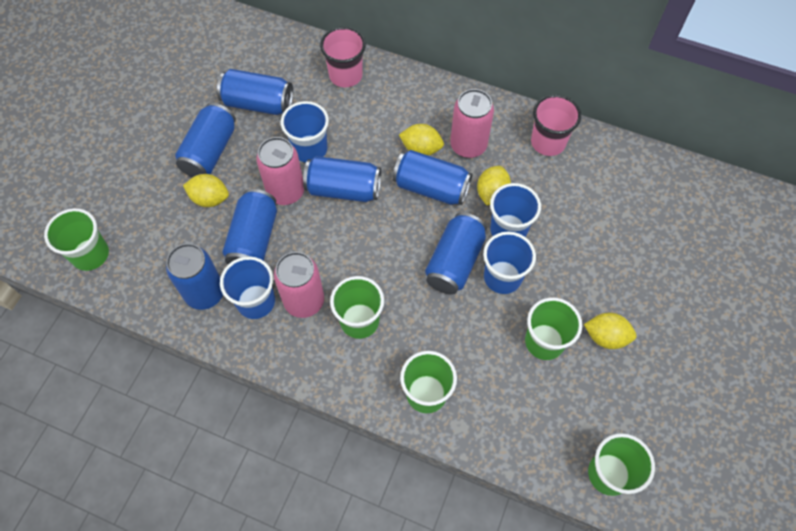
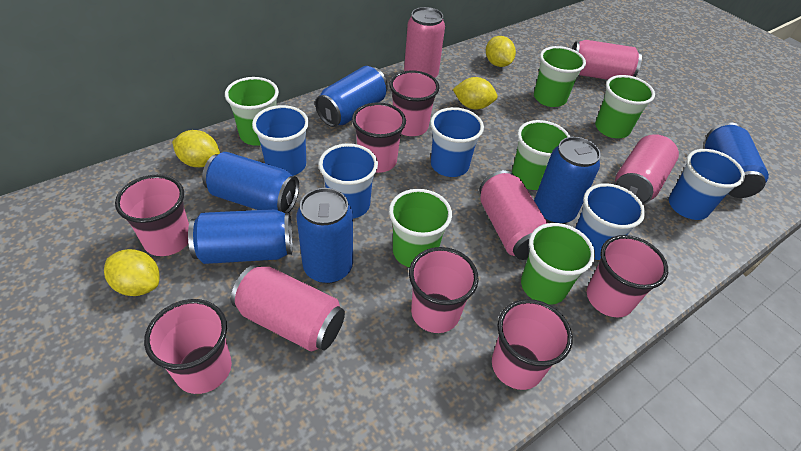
blue can: [166,244,223,310] [175,103,236,177] [217,69,293,115] [223,189,277,264] [303,156,381,202] [393,150,472,205] [425,212,487,295] = 7 -> [188,209,293,264] [202,152,299,213] [297,188,353,284] [315,66,388,127] [534,137,601,224] [705,122,769,198] = 6
blue cup: [220,256,275,319] [281,101,329,163] [483,231,536,294] [490,183,541,237] = 4 -> [252,105,309,176] [319,143,378,219] [430,107,484,177] [575,183,645,260] [669,149,745,220] = 5
green cup: [44,208,109,271] [330,276,384,339] [400,351,457,413] [525,297,582,360] [588,433,655,496] = 5 -> [225,77,279,146] [389,189,452,267] [512,120,570,190] [521,223,595,305] [534,46,586,107] [595,75,655,138] = 6
pink can: [256,137,304,205] [274,252,324,318] [450,89,494,158] = 3 -> [231,265,345,351] [404,7,445,78] [479,170,548,260] [572,40,642,80] [615,134,679,204] = 5
pink cup: [320,27,366,87] [531,94,581,156] = 2 -> [115,175,189,256] [144,299,232,394] [352,102,406,173] [389,70,439,136] [409,247,479,333] [492,299,573,390] [587,235,668,317] = 7

